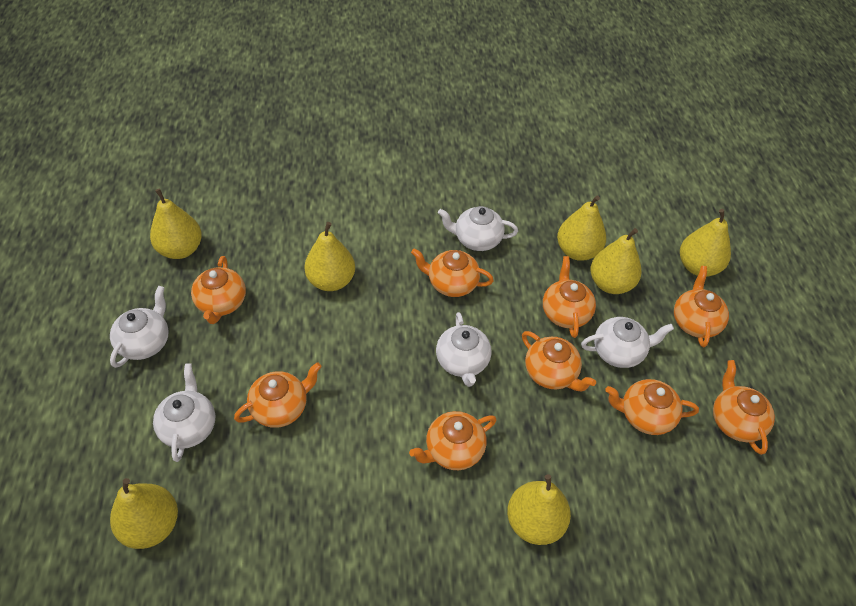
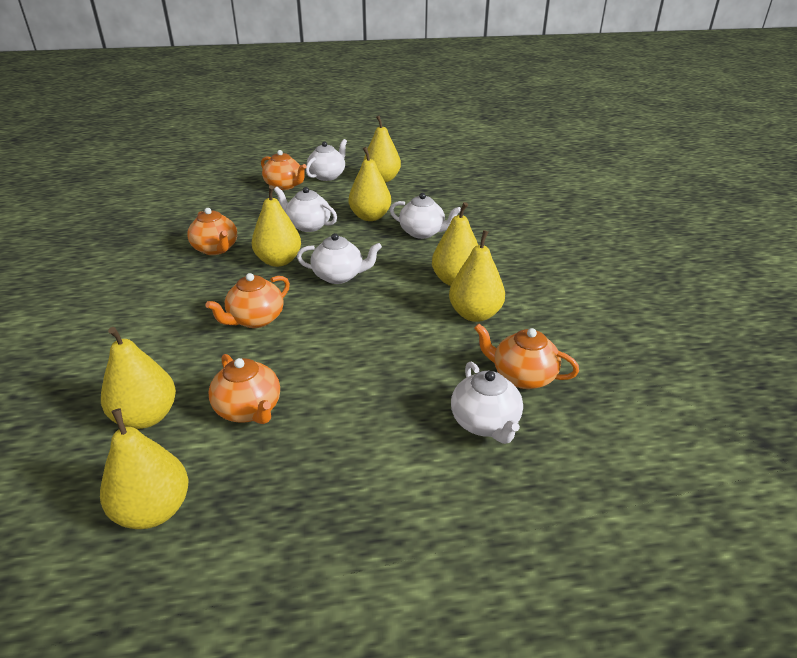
orange teapot: [191,256,246,324] [234,362,322,428] [409,411,496,470] [411,248,494,297] [522,331,596,391] [543,256,596,338] [605,379,699,435] [674,266,729,347] [713,360,775,455] = 9 -> [187,208,237,255] [205,273,290,328] [209,354,280,424] [261,150,307,190] [474,323,579,389] = 5

